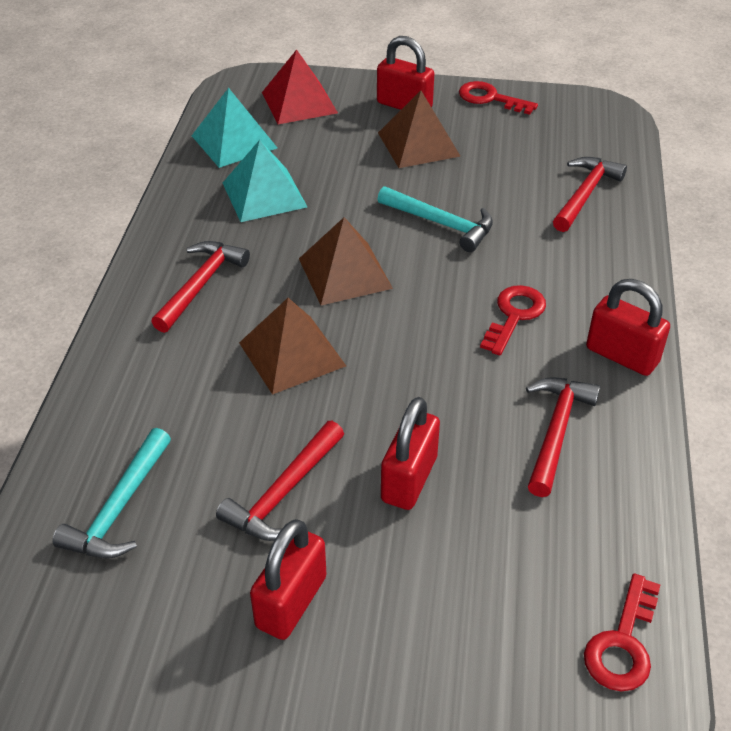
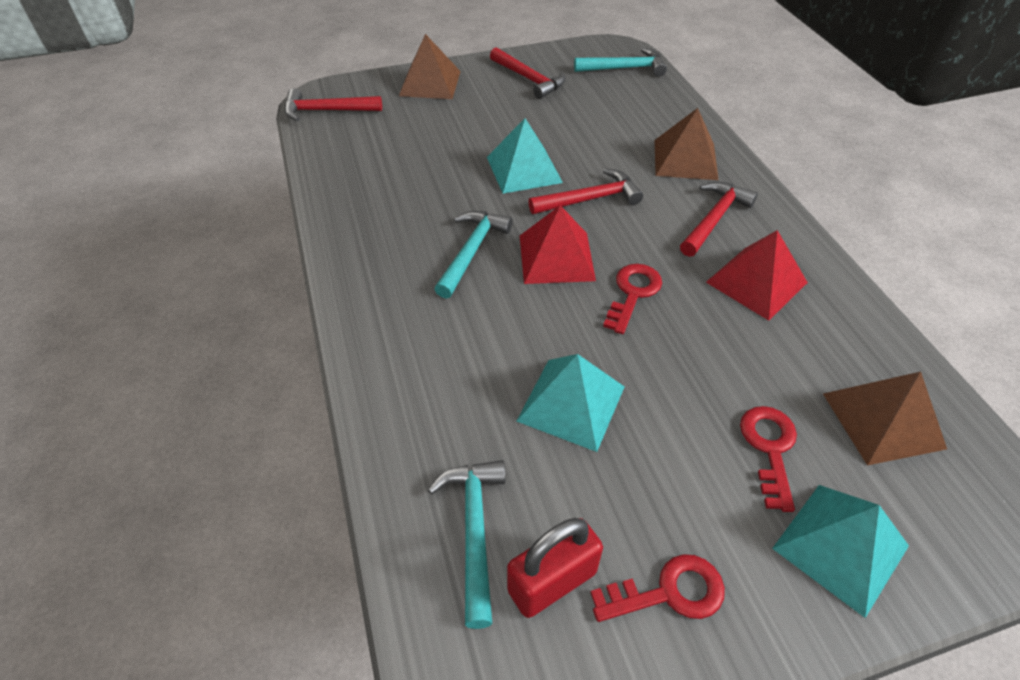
red padlock: [250,519,326,640] [377,36,435,110] [381,397,440,510] [586,279,670,376] = 4 -> [507,518,603,618] = 1
red pyramid: [262,49,338,124] = 1 -> [520,205,596,284] [706,230,808,321] = 2
turquoise hammer: [53,428,171,558] [377,186,493,252] = 2 -> [428,460,505,629] [435,211,513,299] [574,48,667,76] = 3
turquoise pyramid: [192,88,277,168] [223,140,307,222] = 2 -> [487,118,563,194] [517,354,625,452] [772,485,909,618] = 3

